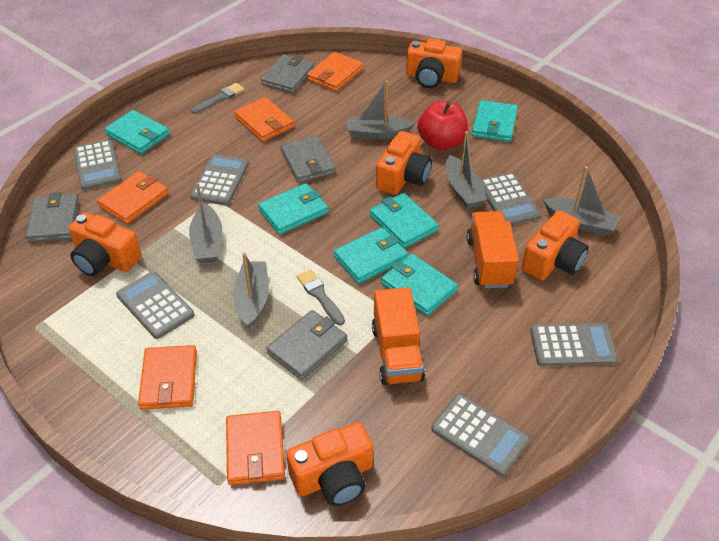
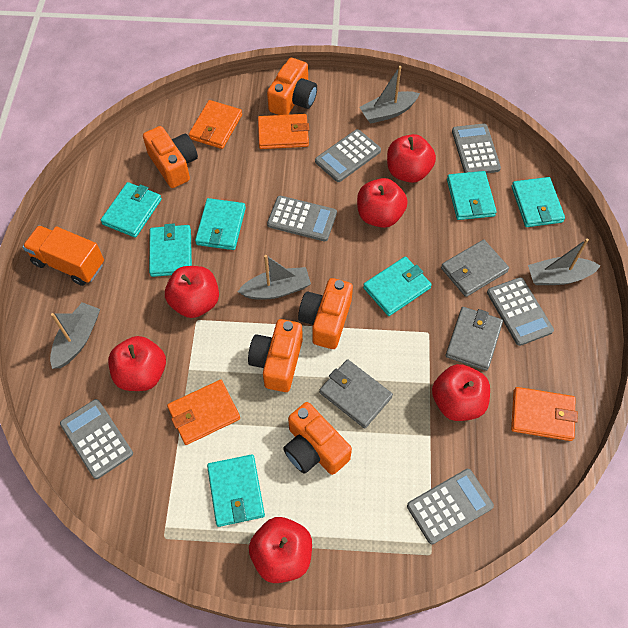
grey boat: [189,182,222,263] [233,253,269,328] [347,80,415,140] [446,131,487,209] [543,166,620,236] = 5 -> [50,302,100,369] [238,255,311,300] [359,66,420,124] [528,238,601,285] = 4
grey brush: [191,83,245,114] [297,269,345,325] = 2 -> none = 0
grey wallet: [26,192,79,243] [261,54,315,93] [266,310,348,380] [280,136,336,183] = 4 -> [319,359,393,429] [441,240,509,297] [446,307,503,371] = 3
orange truck: [372,287,425,385] [467,211,519,288] = 2 -> [23,225,104,286] = 1
orange wallet: [97,171,169,224] [138,345,197,410] [226,411,285,485] [234,97,294,142] [307,52,363,91] = 5 -> [167,380,240,445] [189,100,242,149] [258,114,309,149] [511,387,578,441] = 4
red apple: [418,100,468,150] = 1 -> [108,336,166,391] [165,266,219,318] [249,517,312,583] [357,178,408,228] [387,134,436,183] [432,364,490,421] = 6
turquoise wallet: [104,110,170,154] [258,183,329,234] [334,227,408,284] [370,193,439,248] [381,254,458,316] [472,100,518,142] = 6 -> [101,182,162,238] [149,224,192,277] [195,198,246,250] [207,454,265,527] [363,256,432,316] [447,171,497,220] [511,177,565,227] = 7

